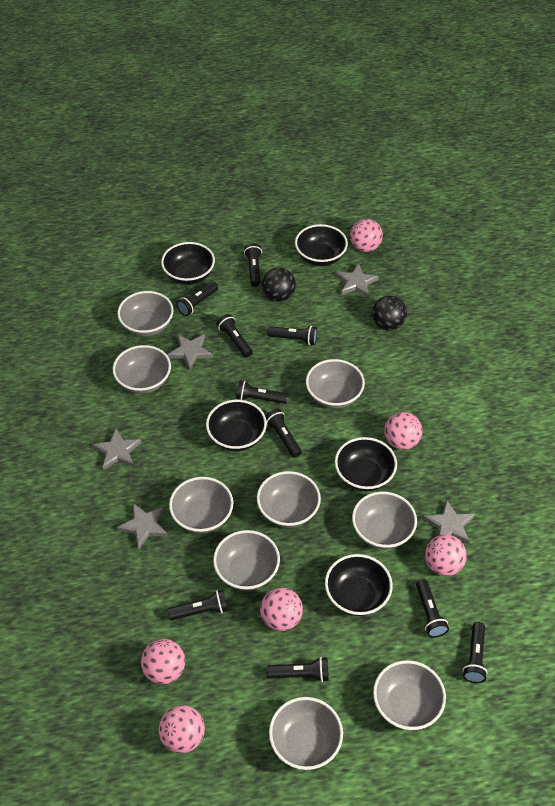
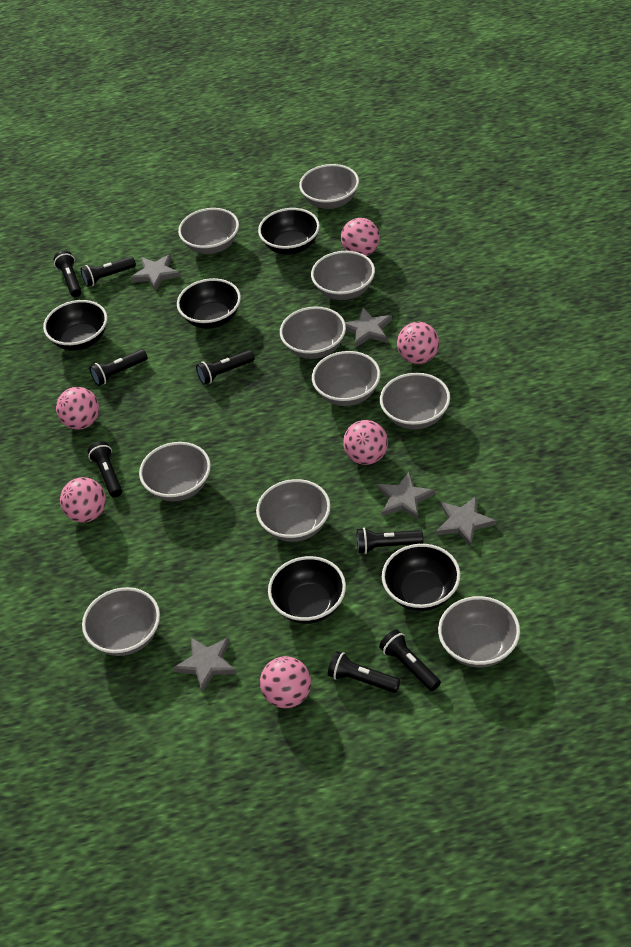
black ball: [262,267,296,302] [372,296,407,330] = 2 -> none = 0
black flashlight: [167,590,228,620] [176,282,218,316] [217,314,253,357] [236,380,288,404] [244,243,262,287] [265,409,302,458] [267,326,317,345] [267,657,329,682] [416,579,449,637] [463,622,488,683] = 10 -> [53,251,82,297] [81,256,136,287] [87,441,122,498] [90,349,147,386] [196,350,255,385] [328,651,400,693] [357,528,423,554] [379,629,441,691] = 8
grey bowl: [113,345,171,394] [117,291,174,336] [169,477,233,533] [213,530,280,591] [257,471,321,528] [269,697,343,770] [306,359,365,409] [352,492,417,549] [373,660,446,730] = 9 -> [82,587,160,656] [139,442,211,502] [178,208,239,254] [256,479,331,542] [280,306,346,359] [299,164,359,209] [311,251,375,300] [312,351,380,406] [380,373,450,430] [438,596,520,668] = 10

